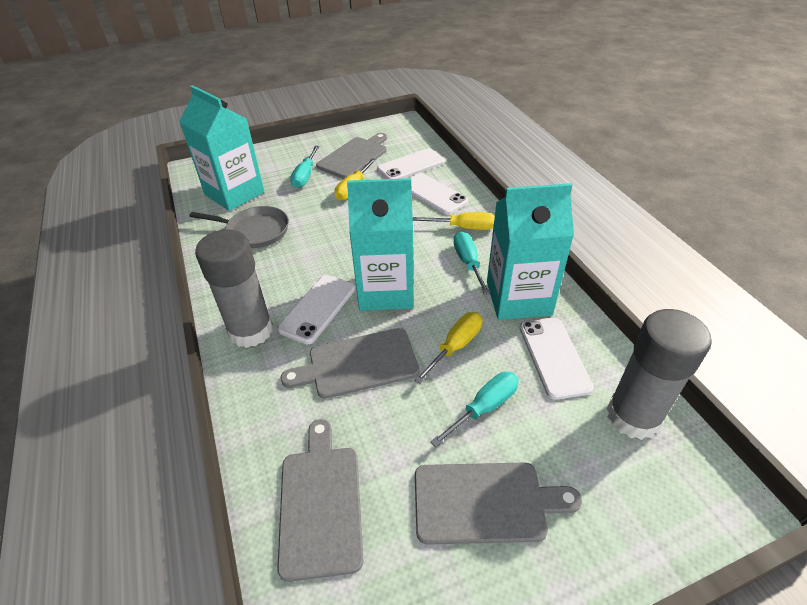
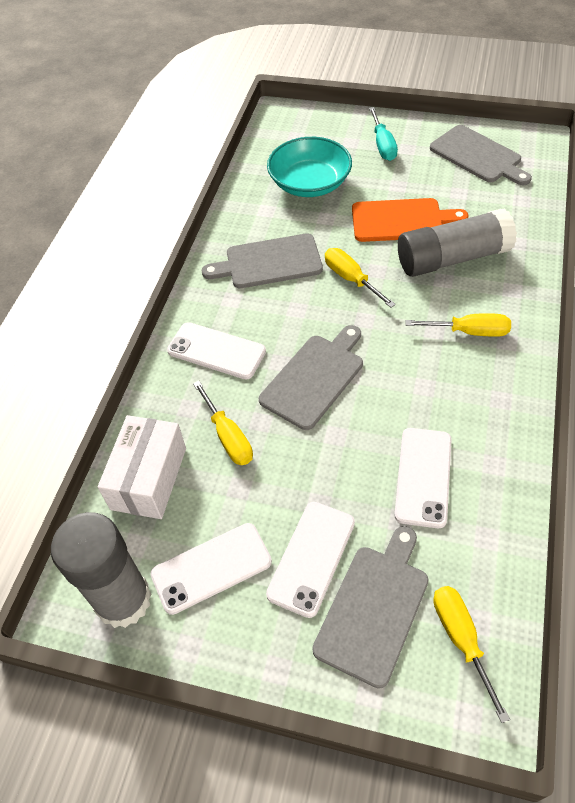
grey pan: [189,206,289,248] = 1 -> none = 0
orange cutting board: none = 0 -> [352,198,468,242] = 1
turquoise bowl: none = 0 -> [267,137,352,197] = 1
turquoise carton: [179,85,265,211] [347,178,414,311] [487,183,574,320] = 3 -> none = 0
turquoise screwdriver: [291,146,319,188] [430,372,519,447] [453,232,490,295] = 3 -> [369,107,398,161] = 1
white box: none = 0 -> [98,415,186,519] = 1
yellow screwdriver: [334,158,376,201] [413,212,495,230] [414,312,482,384] = 3 -> [193,381,253,465] [325,248,396,308] [406,313,511,337] [433,586,510,723] = 4

